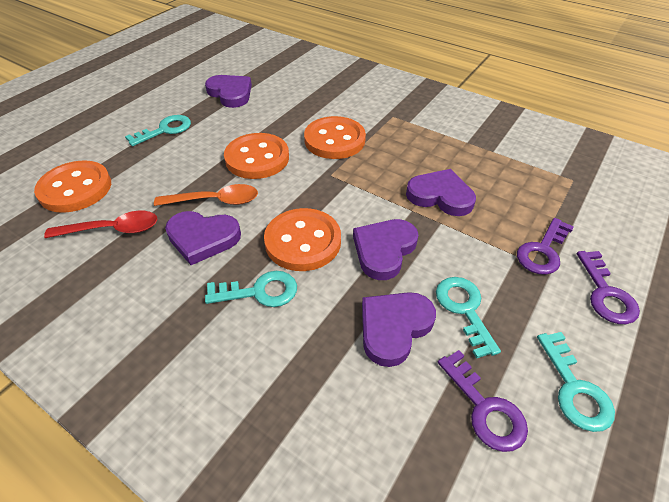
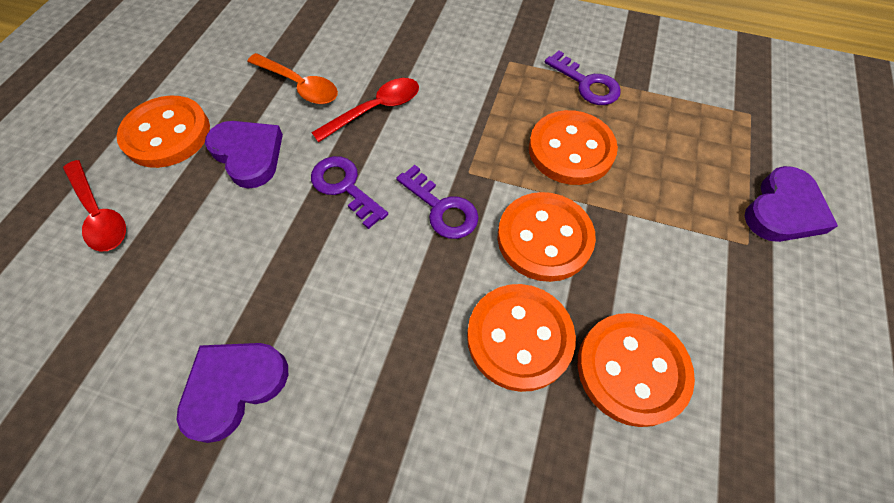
orange button: [34,160,111,213] [224,133,289,179] [264,208,341,271] [304,116,366,159] = 4 -> [117,95,210,168] [467,284,576,392] [498,192,596,282] [529,110,618,185] [578,313,695,427] = 5
purple heart: [165,211,241,265] [205,75,252,108] [353,219,419,280] [362,292,436,367] [406,169,476,216] = 5 -> [177,343,288,443] [205,121,283,189] [744,166,838,242] = 3
red spoon: [44,211,158,238] = 1 -> [63,160,126,252] [311,78,419,142] = 2
turquoise key: [125,115,191,146] [205,271,297,307] [436,277,501,358] [537,332,615,432] = 4 -> none = 0

